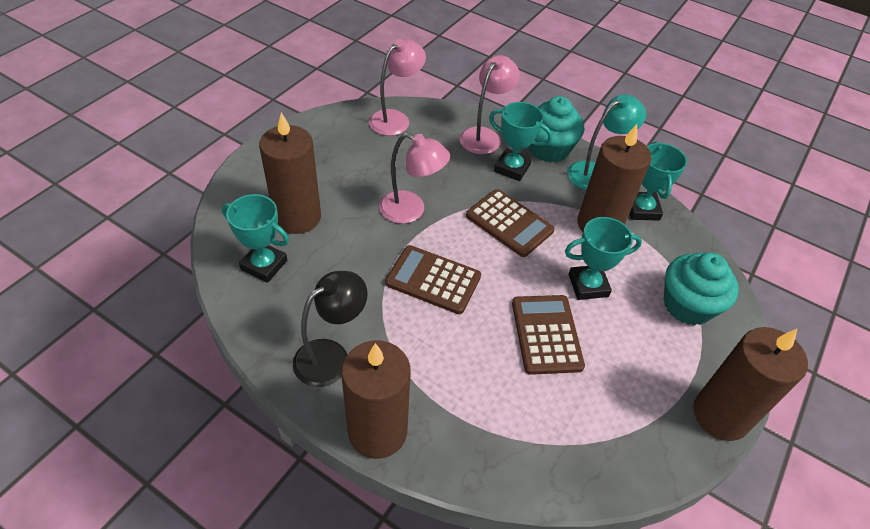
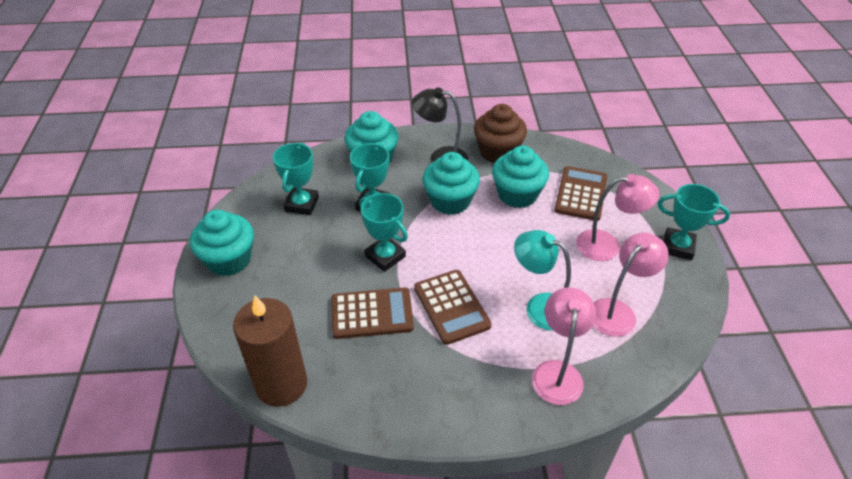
brown candle: [259,112,321,234] [341,341,410,459] [577,124,652,232] [693,327,808,441] = 4 -> [233,295,307,407] = 1
brown cupcake: none = 0 -> [474,104,527,163] = 1
turquoise cupcake: [529,96,584,162] [664,252,739,326] = 2 -> [190,210,254,276] [345,111,399,164] [423,152,480,215] [492,146,549,208] = 4

